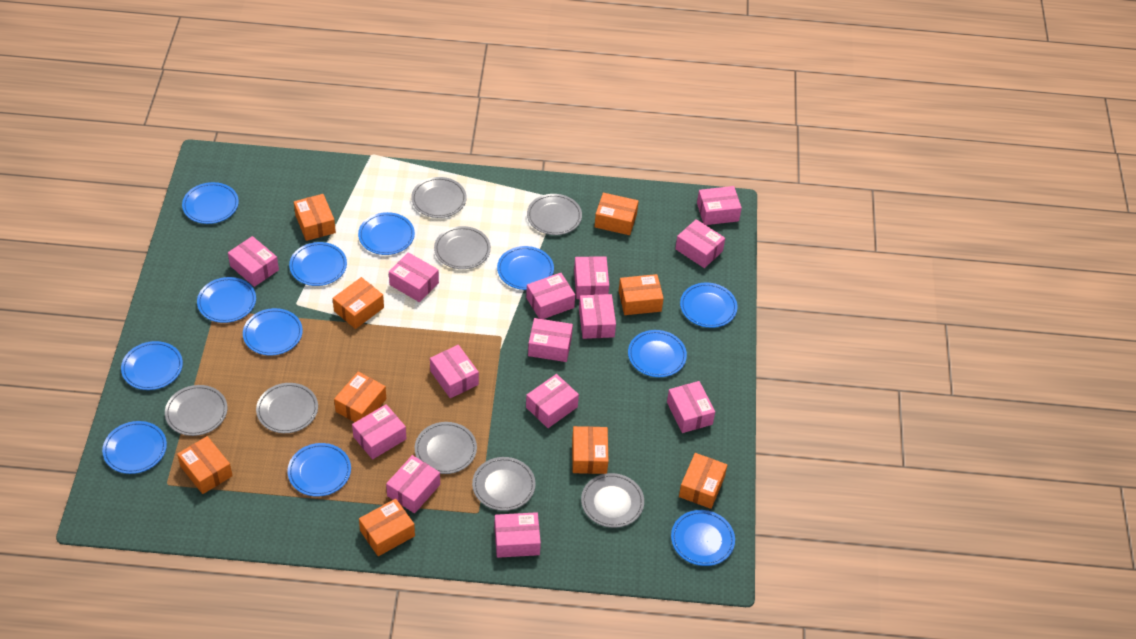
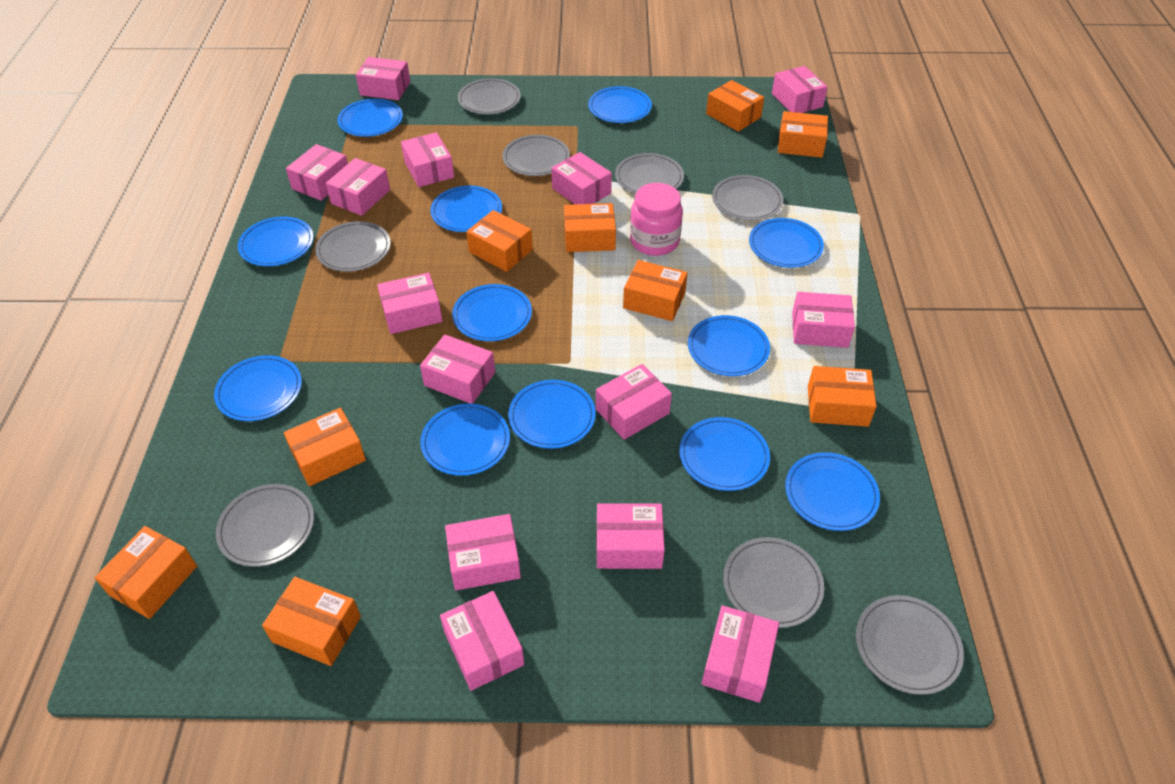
pink jar: none = 0 -> [630,183,683,256] = 1

